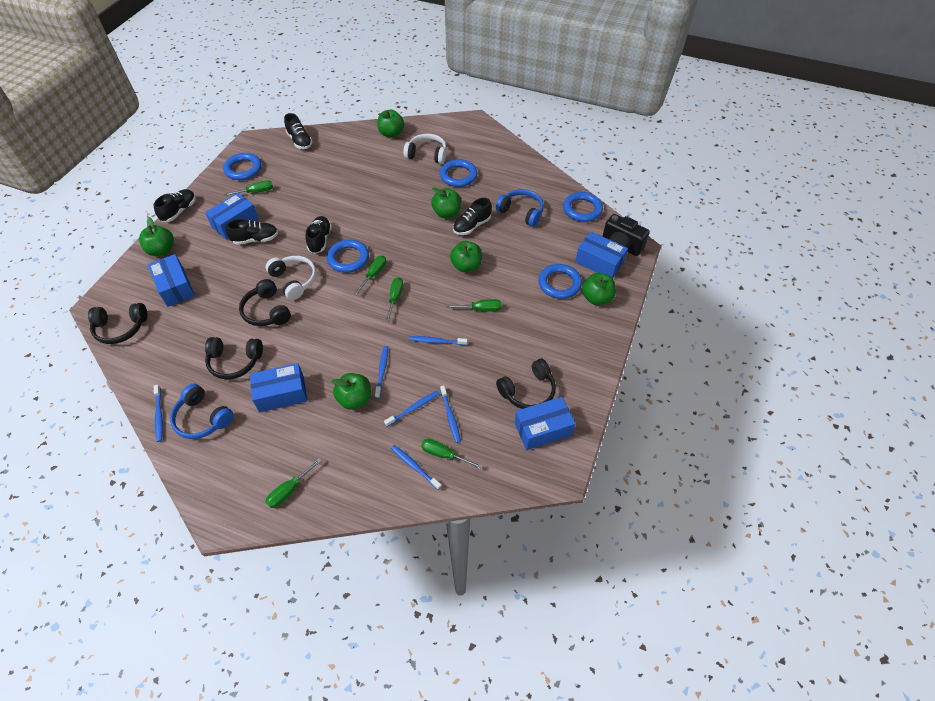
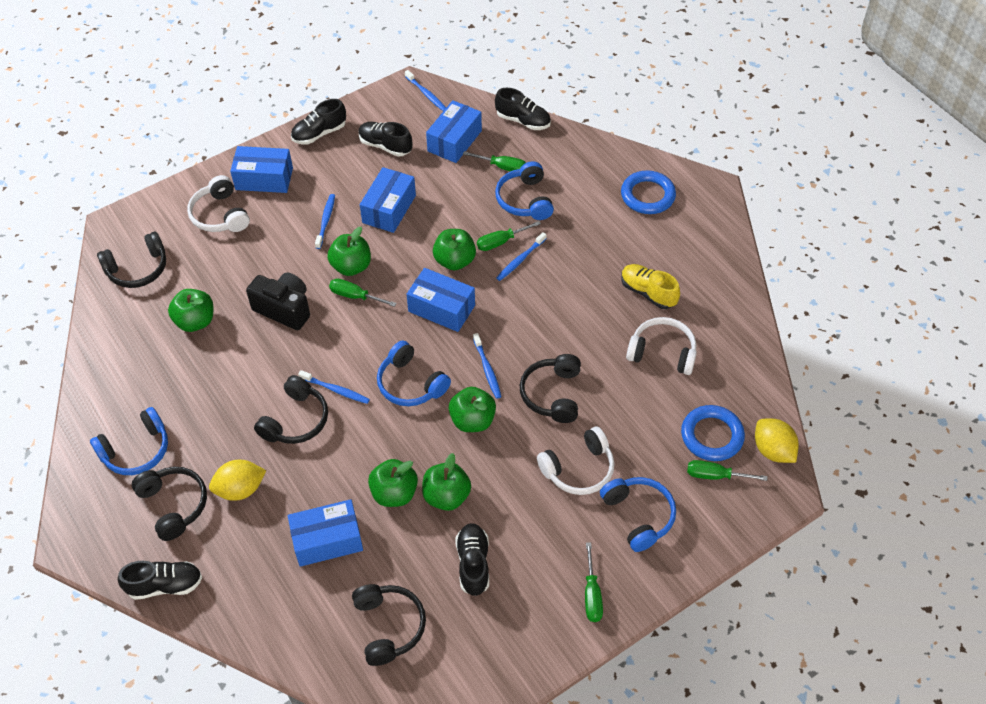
black headphones: [88,303,148,344] [205,337,263,379] [239,279,291,326] [496,359,556,409] = 4 -> [97,232,166,288] [132,467,207,541] [254,375,328,444] [352,584,426,666] [520,354,581,423] = 5
blue headphones: [170,384,234,439] [495,189,544,227] = 2 -> [90,407,168,475] [377,340,451,406] [495,161,554,220] [600,477,676,552] = 4
blue ring: [223,153,262,180] [327,239,369,273] [440,159,477,187] [538,264,582,299] [563,192,603,222] = 5 -> [621,170,676,214] [681,405,745,461] = 2
blue toothbrush: [154,385,163,442] [375,346,388,398] [384,391,439,427] [391,445,442,490] [409,336,467,345] [440,385,461,443] = 6 -> [298,370,370,404] [315,194,335,249] [405,70,446,111] [473,333,502,399] [496,232,547,281] = 5
green screwdriver: [224,180,273,196] [265,458,322,508] [355,255,386,294] [385,277,403,322] [421,439,482,469] [447,299,502,311] = 6 -> [329,279,397,307] [463,151,526,172] [477,221,541,251] [585,542,603,622] [687,460,767,481] = 5
white headphones: [266,256,317,300] [403,134,447,164] = 2 -> [187,175,250,232] [537,427,614,495] [626,317,697,375] = 3
yellow lemon: none = 0 -> [209,460,266,501] [755,419,799,463] = 2
yellow shoe: none = 0 -> [621,264,680,309] = 1

